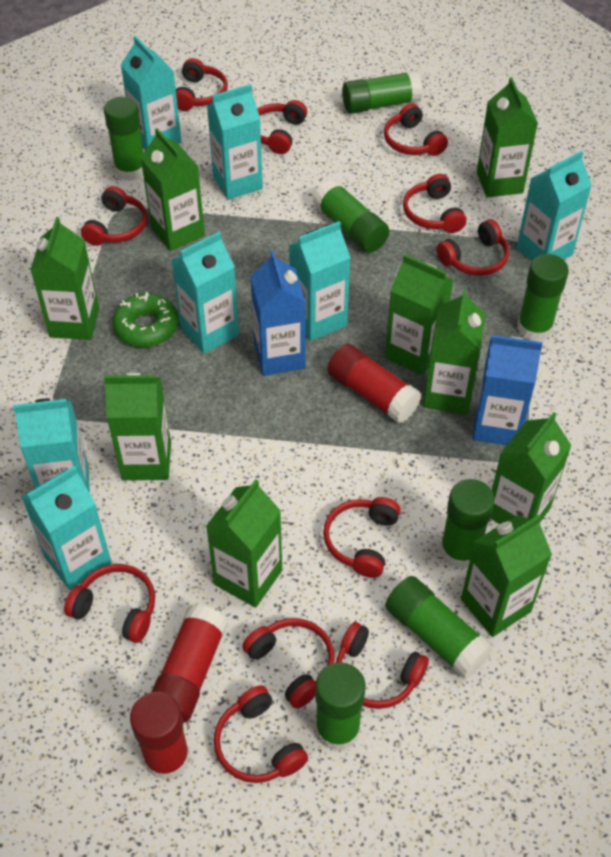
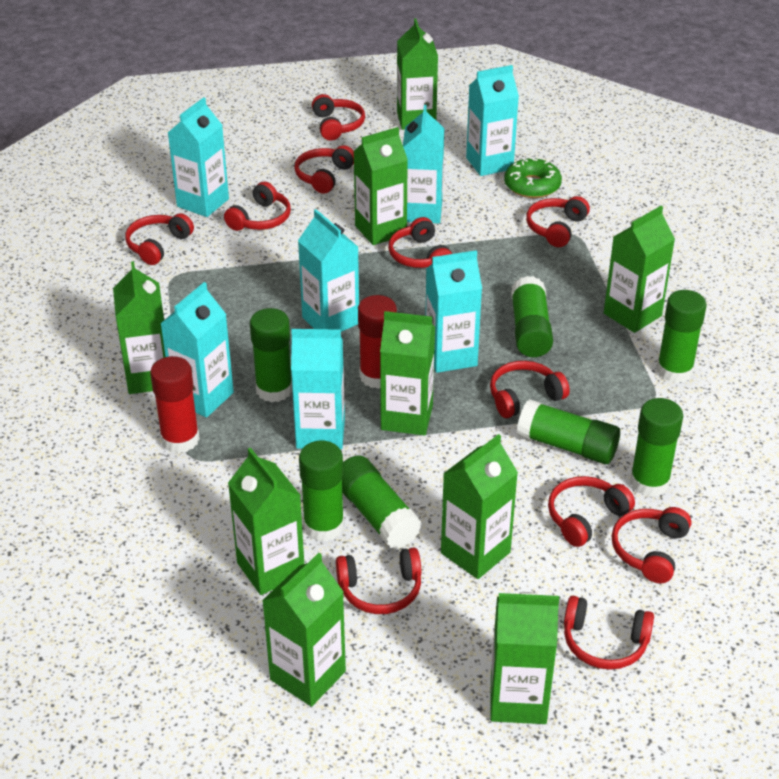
blue carton: [250,251,306,376] [473,335,543,445] = 2 -> none = 0
red glue stick: [130,692,190,780] [151,604,228,723] [328,344,421,423] = 3 -> [150,356,200,453] [358,295,397,389] = 2

